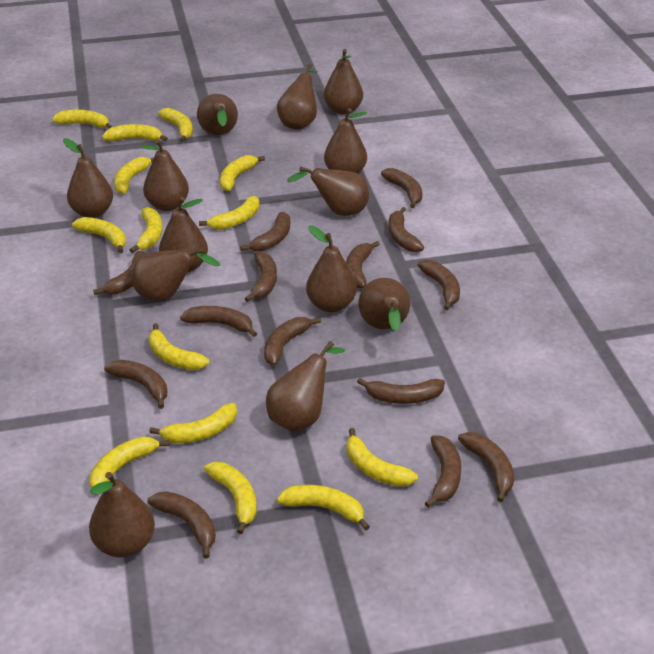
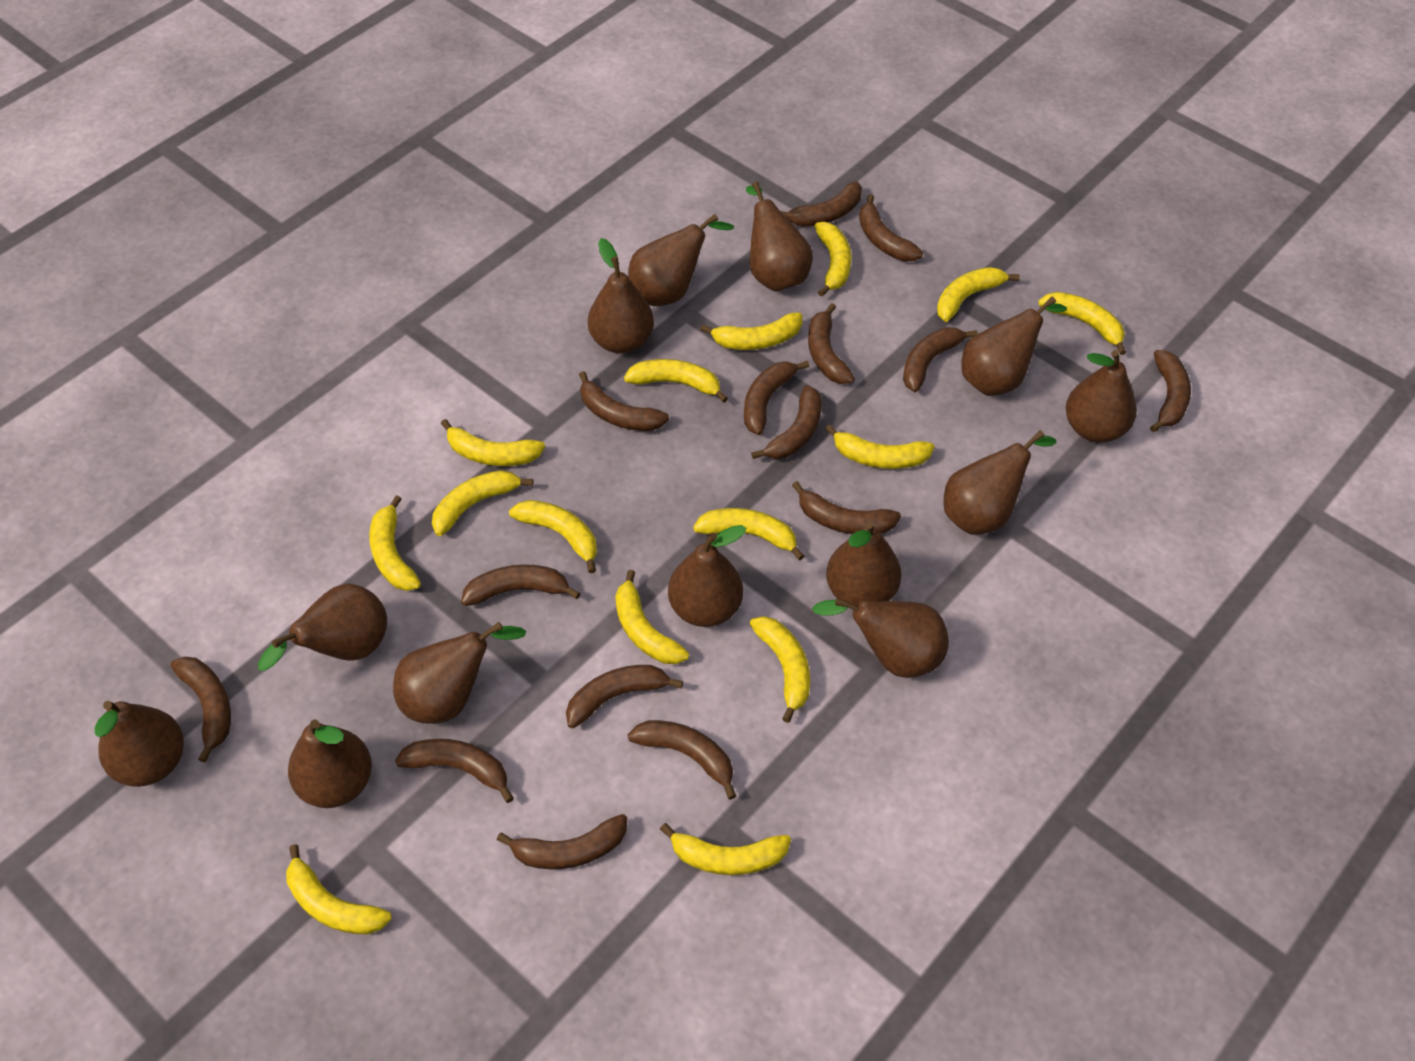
brown banana: [93,251,146,295] [104,360,167,409] [147,491,216,558] [180,306,257,337] [240,212,290,251] [245,251,277,302] [264,317,321,366] [346,241,380,289] [357,378,445,404] [381,168,423,208] [389,207,424,252] [418,260,460,310] [425,435,461,508] [458,432,514,502] = 14 -> [170,656,231,763] [395,739,514,803] [461,564,580,606] [497,814,627,869] [566,665,683,728] [579,371,669,431] [628,720,736,800] [744,361,809,435] [751,385,822,459] [781,181,862,227] [792,481,901,534] [808,303,855,384] [859,194,923,261] [903,327,978,392] [1150,350,1191,432] = 15
yellow banana: [52,110,112,129] [72,217,126,253] [89,437,170,488] [102,124,168,141] [114,157,154,194] [130,207,162,253] [149,323,209,370] [149,403,237,443] [158,108,193,142] [199,196,259,230] [204,462,256,534] [220,155,265,191] [277,485,370,531] [347,428,418,487] = 14 -> [286,844,392,935] [369,495,421,591] [432,470,534,536] [441,419,545,466] [509,500,597,573] [615,570,689,664] [624,359,728,403] [660,823,791,875] [693,508,804,560] [701,312,802,350] [750,616,810,723] [815,222,852,297] [825,424,935,469] [937,267,1020,322] [1038,292,1126,355] = 15

